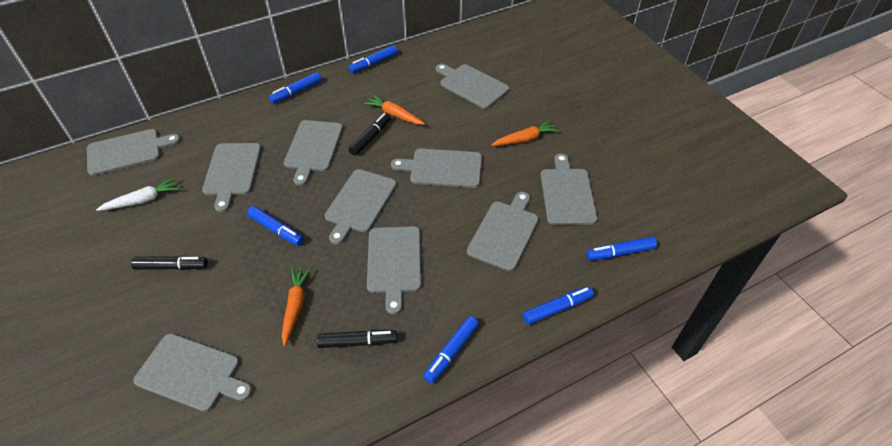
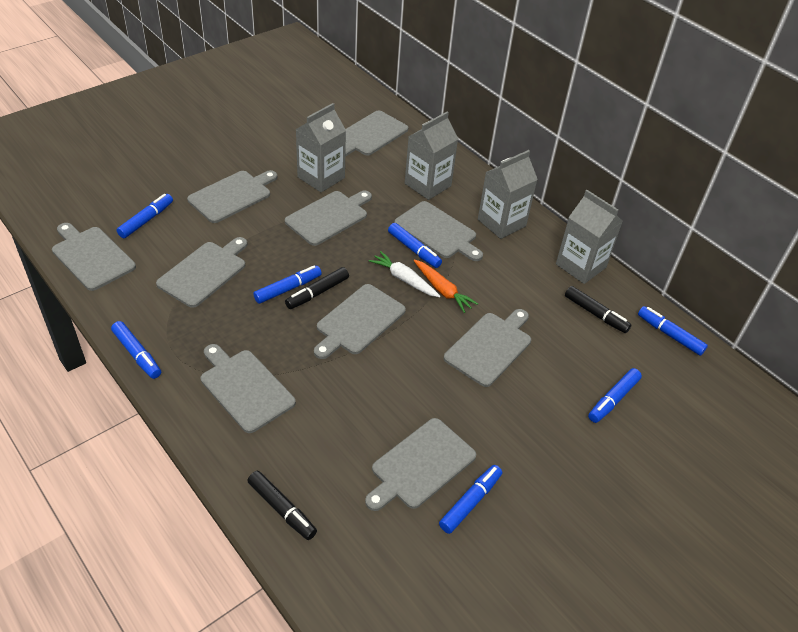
blue marker: [247,206,304,246] [269,72,322,103] [349,45,398,73] [423,316,479,384] [523,286,594,325] [586,236,657,260] = 6 -> [111,321,161,379] [117,194,173,238] [253,266,322,304] [388,223,442,268] [439,465,502,534] [588,368,642,423] [638,306,708,356] = 7
grey carton: none = 0 -> [296,103,346,192] [405,112,458,200] [478,150,538,239] [556,190,623,284] = 4
orange carrot: [282,267,311,346] [364,95,425,125] [491,120,559,146] = 3 -> [414,259,478,313] = 1

